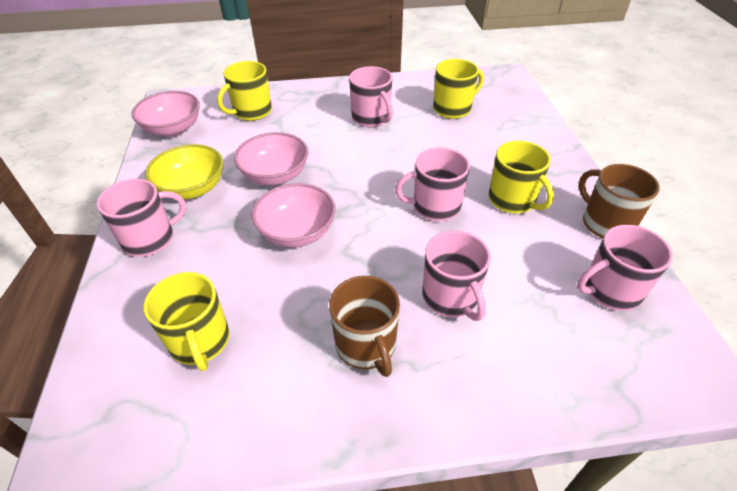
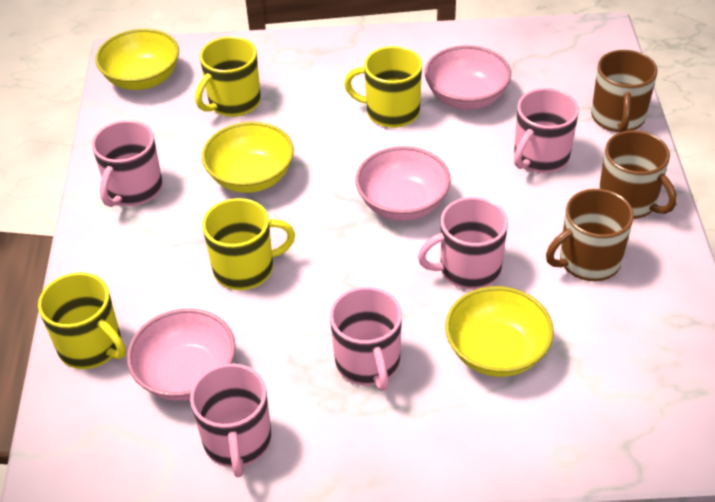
brown mug: [329,276,400,377] [579,164,660,238] = 2 -> [546,189,634,281] [591,50,657,132] [599,130,677,219] = 3
yellow bowl: [145,144,223,199] = 1 -> [95,29,179,90] [202,122,294,193] [445,286,554,377] = 3

